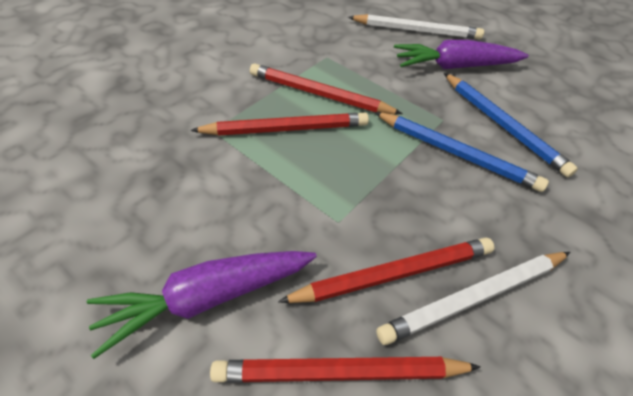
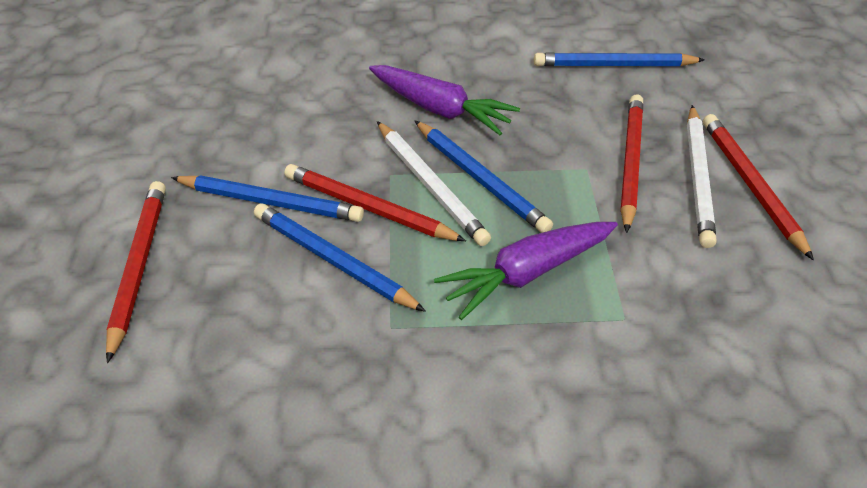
blue pencil: [374,112,549,192] [444,73,578,177] = 2 -> [171,175,364,222] [254,203,426,312] [415,121,553,233] [534,53,705,66] = 4

